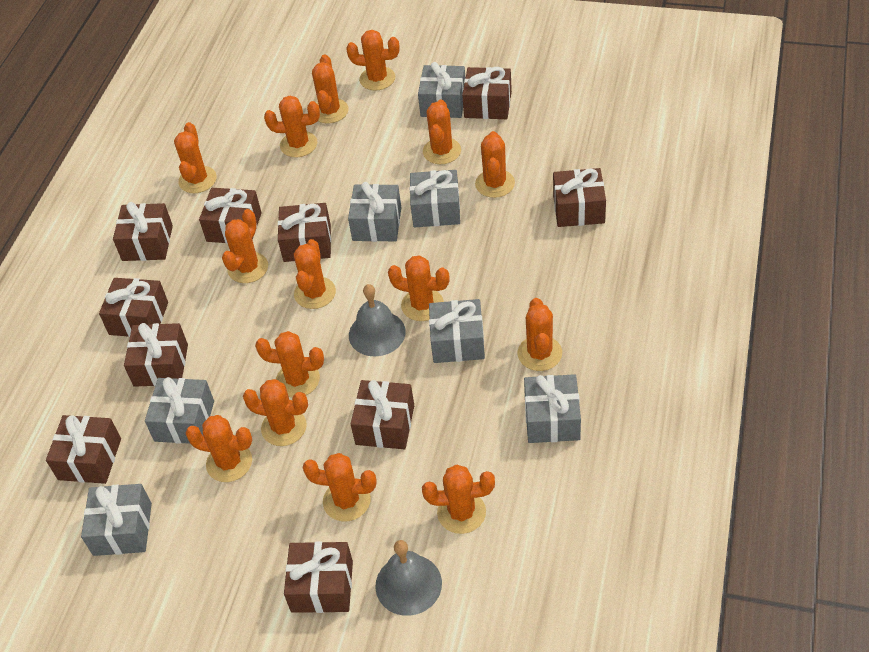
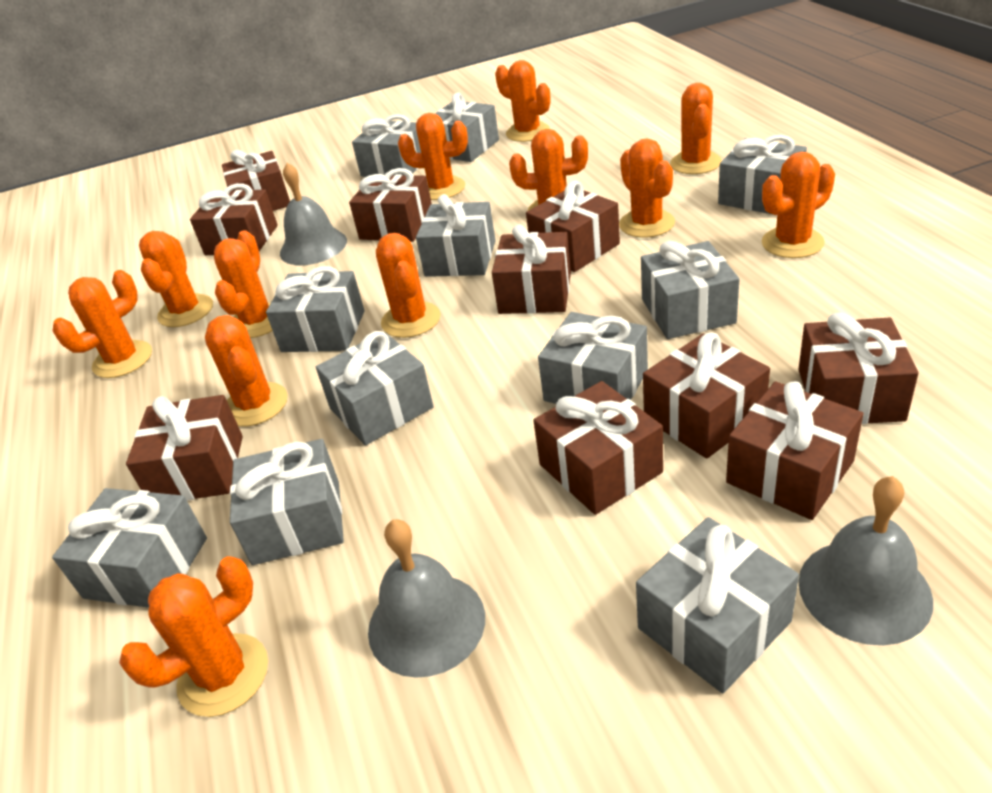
grey bell: [349,284,406,357] [375,540,442,616] = 2 -> [280,163,347,265] [368,519,485,678] [798,476,933,645] = 3
grey gift: [81,484,152,556] [145,377,214,444] [348,182,401,242] [410,170,460,227] [418,62,465,118] [429,299,485,363] [524,374,581,443] = 7 -> [52,488,207,608] [230,439,344,565] [266,266,364,352] [316,331,434,445] [352,114,421,177] [416,194,496,277] [435,93,499,162] [538,312,648,404] [636,517,799,693] [641,241,739,339] [718,135,807,214] = 11
orange cactus: [174,122,217,193] [186,415,252,482] [222,209,268,283] [243,379,308,446] [255,331,324,398] [264,96,320,157] [294,239,336,309] [303,453,377,522] [312,54,349,124] [346,30,399,91] [388,255,450,321] [422,464,495,534] [423,100,461,164] [475,131,515,198] [518,298,562,371] = 15 -> [53,270,152,378] [119,556,268,717] [139,231,213,327] [205,315,288,427] [214,230,273,338] [376,233,441,338] [398,113,468,200] [495,60,551,142] [509,129,588,211] [619,138,675,238] [670,83,722,174] [762,152,835,258] = 12

